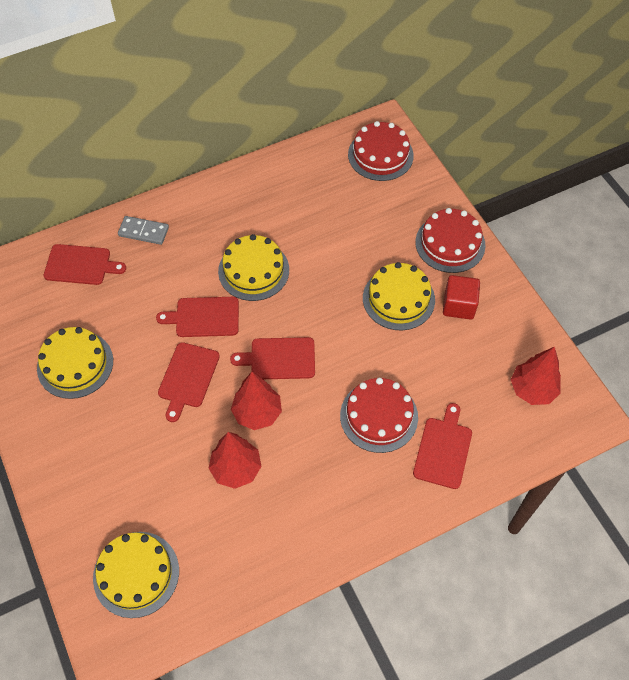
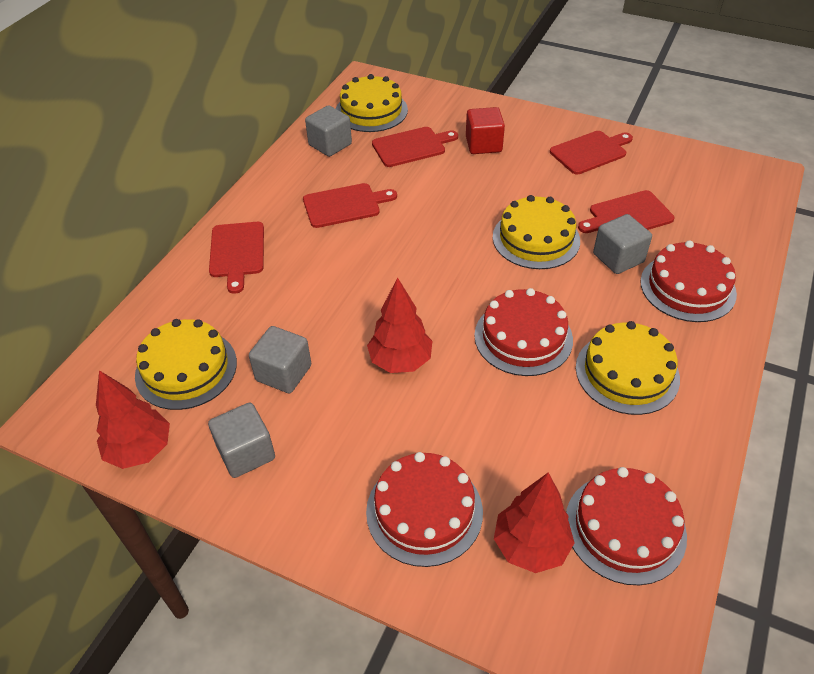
grey cube: none = 0 -> [208,402,275,478] [249,326,311,393] [305,105,352,157] [593,214,652,274] = 4
grey domino: [118,216,169,245] = 1 -> none = 0
red cake: [340,378,418,453] [348,121,414,181] [415,208,486,273] = 3 -> [366,452,483,567] [474,288,573,376] [566,467,687,585] [640,240,737,322] = 4

